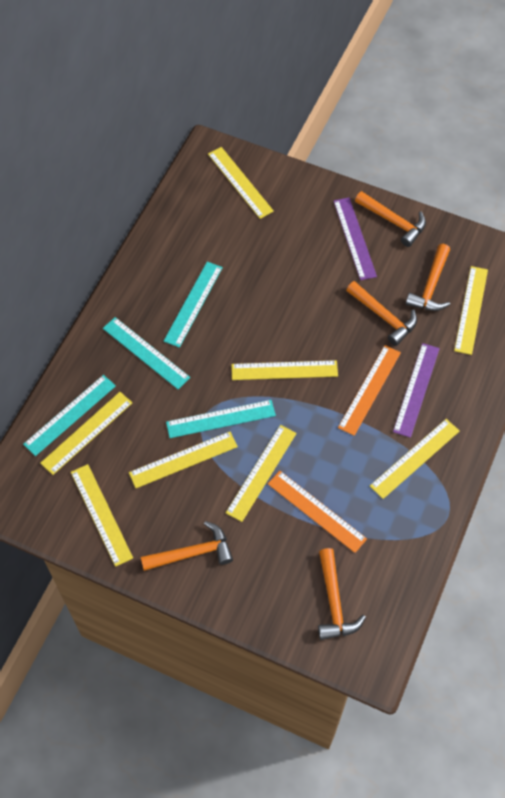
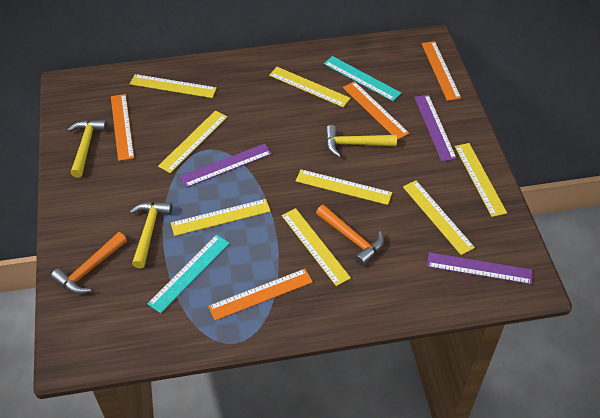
orange hammer: [141,521,233,571] [318,548,366,640] [346,281,417,346] [355,191,426,247] [406,244,450,311] = 5 -> [51,232,127,294] [316,205,384,266] = 2
orange ruler: [268,471,367,553] [338,345,401,436] = 2 -> [111,94,134,161] [208,269,313,321] [343,81,409,140] [422,41,461,101] = 4
purple ruler: [333,198,377,280] [393,343,440,438] = 2 -> [180,144,272,188] [414,95,457,162] [427,252,533,285] = 3
turquoise ruler: [23,375,116,456] [103,317,190,389] [164,262,223,348] [166,400,276,438] = 4 -> [147,235,230,313] [324,56,401,101] = 2
yellow hammer: none = 0 -> [67,120,107,178] [129,202,173,268] [325,125,397,157] = 3

